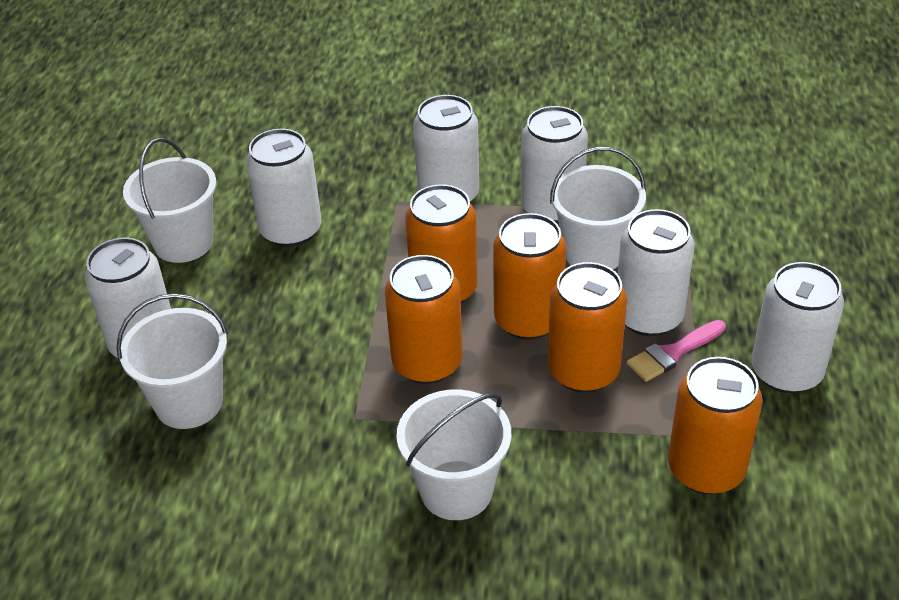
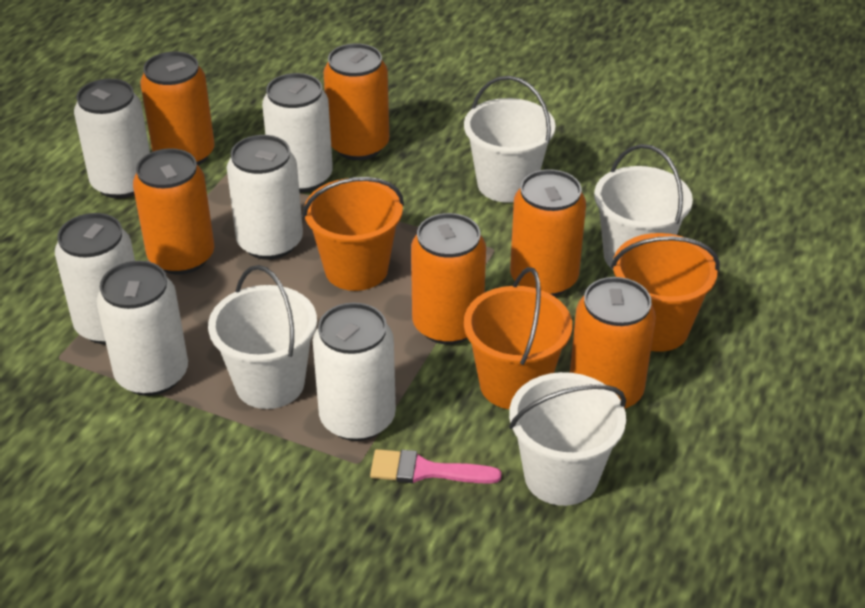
orange bucket: none = 0 -> [302,177,404,291] [464,267,572,409] [611,233,720,352] = 3
orange can: [385,255,462,384] [405,184,478,303] [493,213,567,340] [548,262,627,393] [668,357,763,494] = 5 -> [133,148,214,275] [140,52,215,165] [323,43,389,160] [411,213,486,344] [510,169,586,296] [570,277,656,409] = 6

